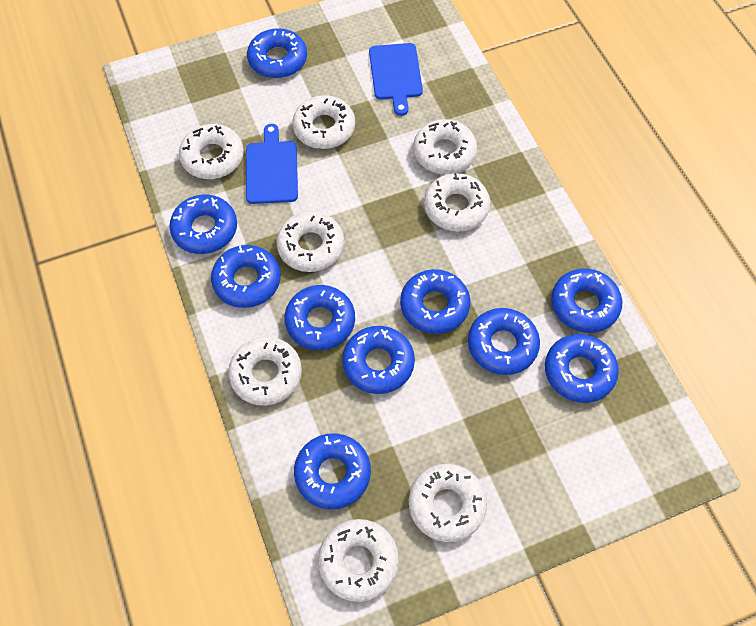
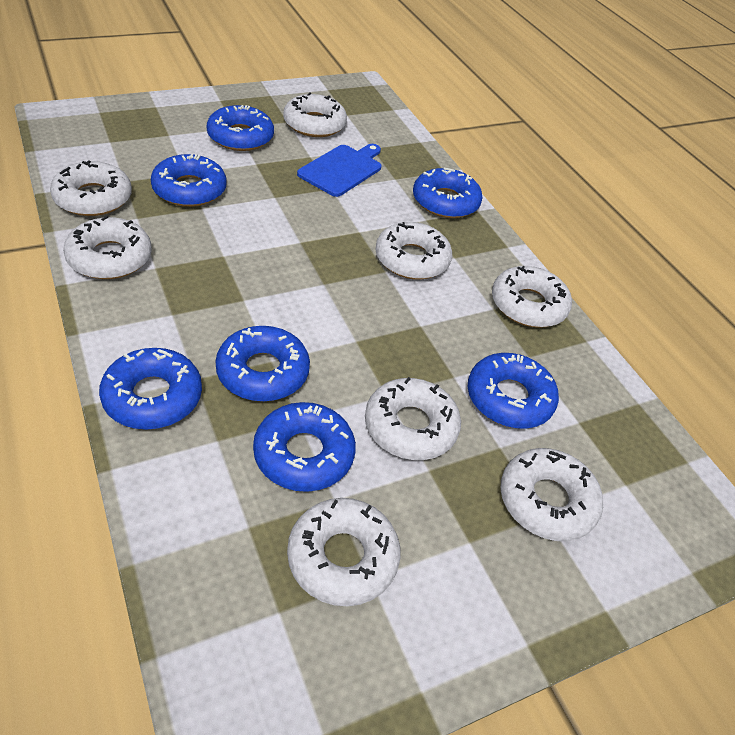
blue cutting board: [246,124,298,204] [369,43,423,116] = 2 -> [297,144,381,197] = 1
blue donut: [169,194,237,254] [211,245,280,308] [247,28,307,78] [285,285,355,350] [294,433,371,509] [342,326,415,394] [400,269,470,334] [468,308,540,375] [545,334,619,403] [551,268,622,333] = 10 -> [99,348,202,429] [151,154,226,207] [207,105,274,151] [215,326,310,402] [253,402,356,492] [413,168,483,218] [468,353,559,428] = 7

